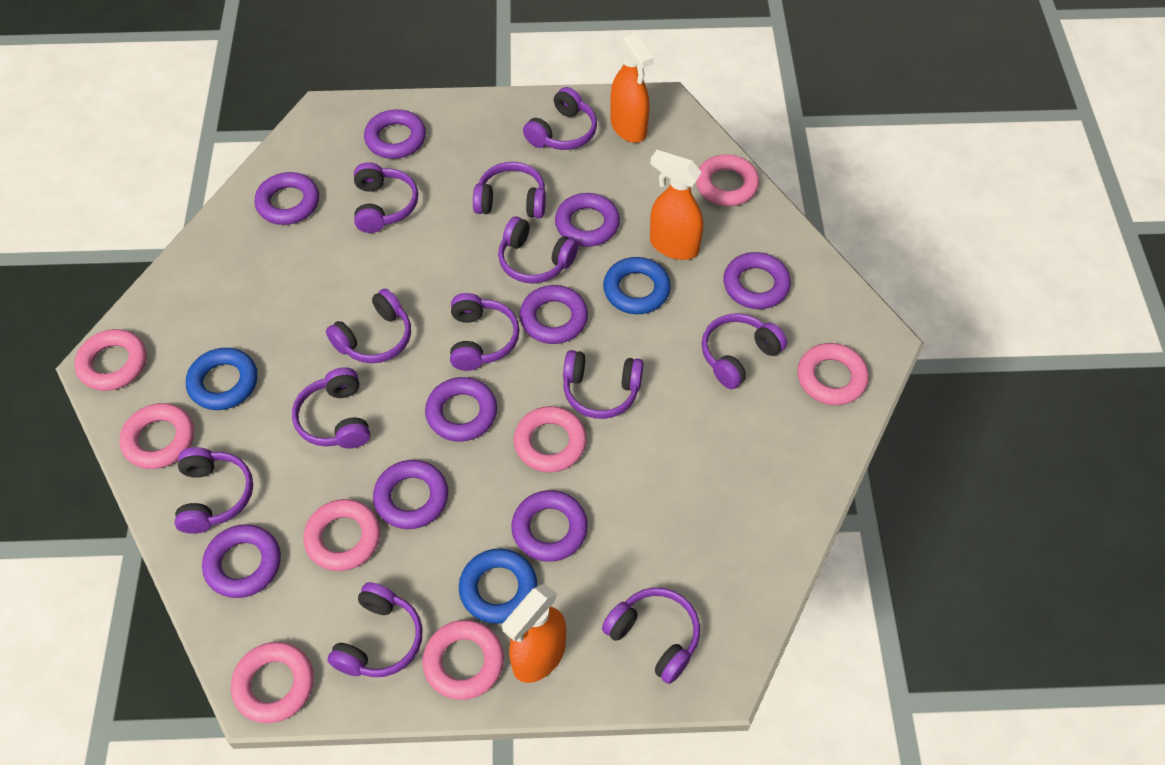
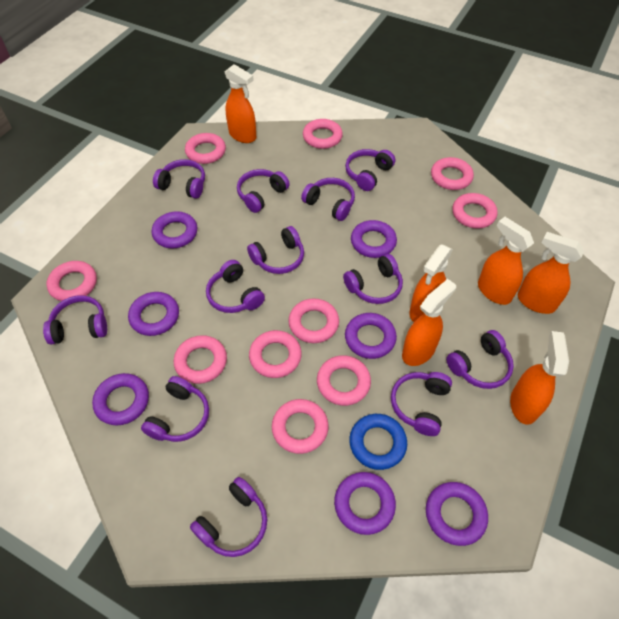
blue ring: [186,348,258,410] [459,548,537,624] [603,257,671,314] = 3 -> [349,414,407,470] = 1
orange spray bottle: [502,584,566,683] [610,32,654,143] [650,150,703,260] = 3 -> [225,64,257,143] [402,279,456,366] [409,245,453,322] [478,217,534,305] [510,331,569,425] [518,232,584,314] = 6
pink ring: [74,329,147,391] [120,403,194,469] [231,642,314,723] [303,499,381,571] [422,620,504,700] [513,406,587,472] [696,154,759,206] [797,343,869,405] = 8 -> [47,261,97,301] [174,335,227,384] [185,133,226,164] [249,330,302,378] [272,399,329,454] [288,299,339,343] [303,119,343,149] [317,355,371,406] [431,157,474,190] [452,193,498,229] = 10
purple ring: [202,524,281,598] [255,172,319,225] [364,109,426,159] [373,460,448,529] [425,377,497,442] [511,490,588,562] [520,285,588,344] [555,193,620,247] [723,252,791,309] = 9 -> [92,373,149,426] [128,292,179,336] [152,211,198,248] [334,472,396,535] [345,313,397,359] [351,220,397,258] [426,482,488,546] = 7

